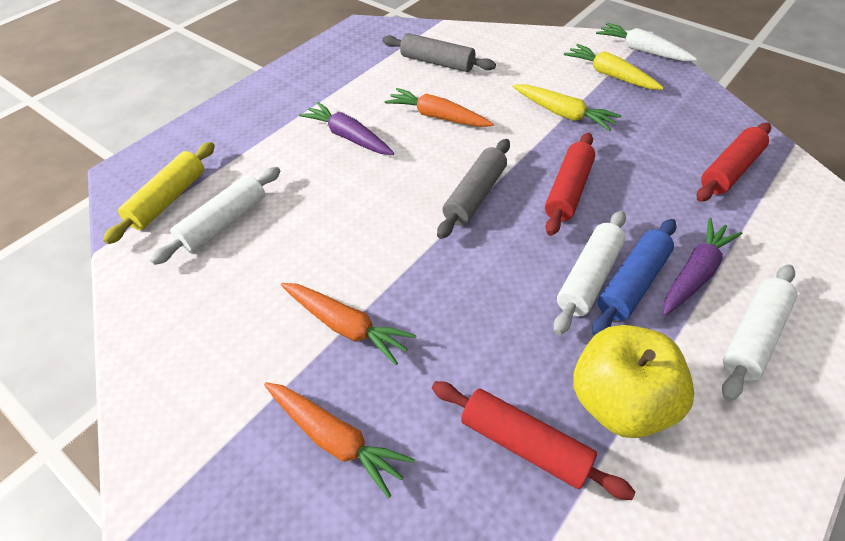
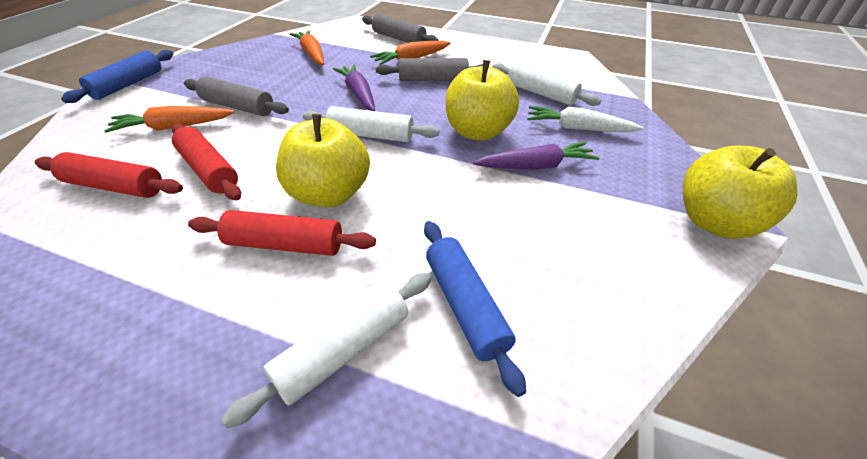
blue rolling pin: [592,219,677,336] = 1 -> [61,50,173,103] [424,221,526,397] = 2
grey rolling pin: [382,33,496,72] [437,139,510,239] = 2 -> [184,76,289,116] [362,14,439,43] [376,58,483,81] = 3
yellow apple: [573,325,694,438] = 1 -> [276,114,370,207] [446,60,519,141] [683,146,797,239] = 3
yellow carrot: [513,84,621,131] [564,44,664,90] = 2 -> none = 0
yellow rolling pin: [103,142,215,244] = 1 -> none = 0

